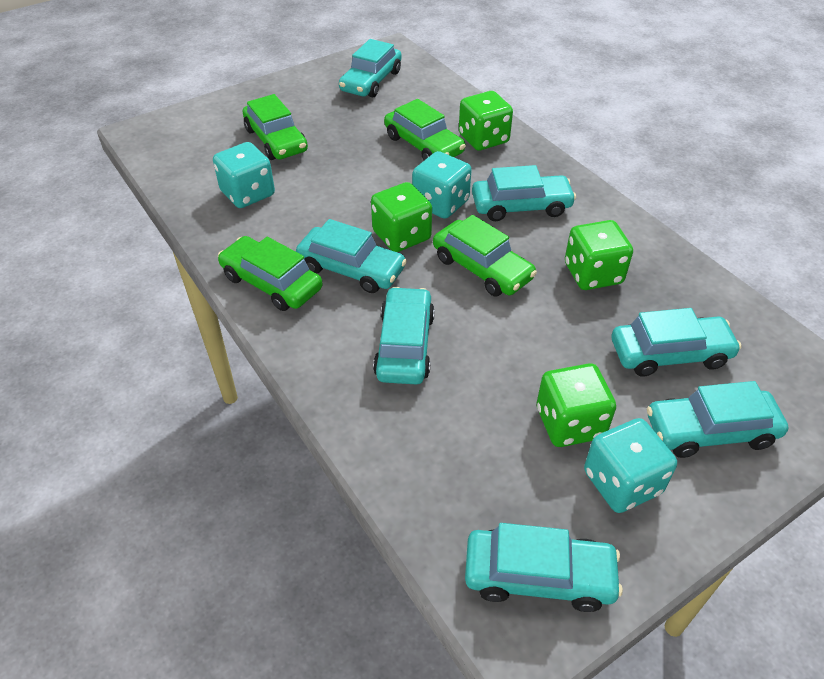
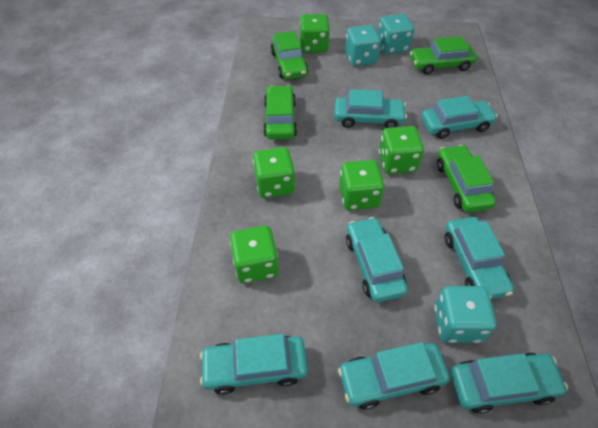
green dice: [371,182,432,252] [459,91,513,151] [537,363,616,447] [565,220,633,290] = 4 -> [230,226,279,284] [253,147,295,198] [300,14,330,53] [339,160,384,210] [379,126,424,174] = 5

